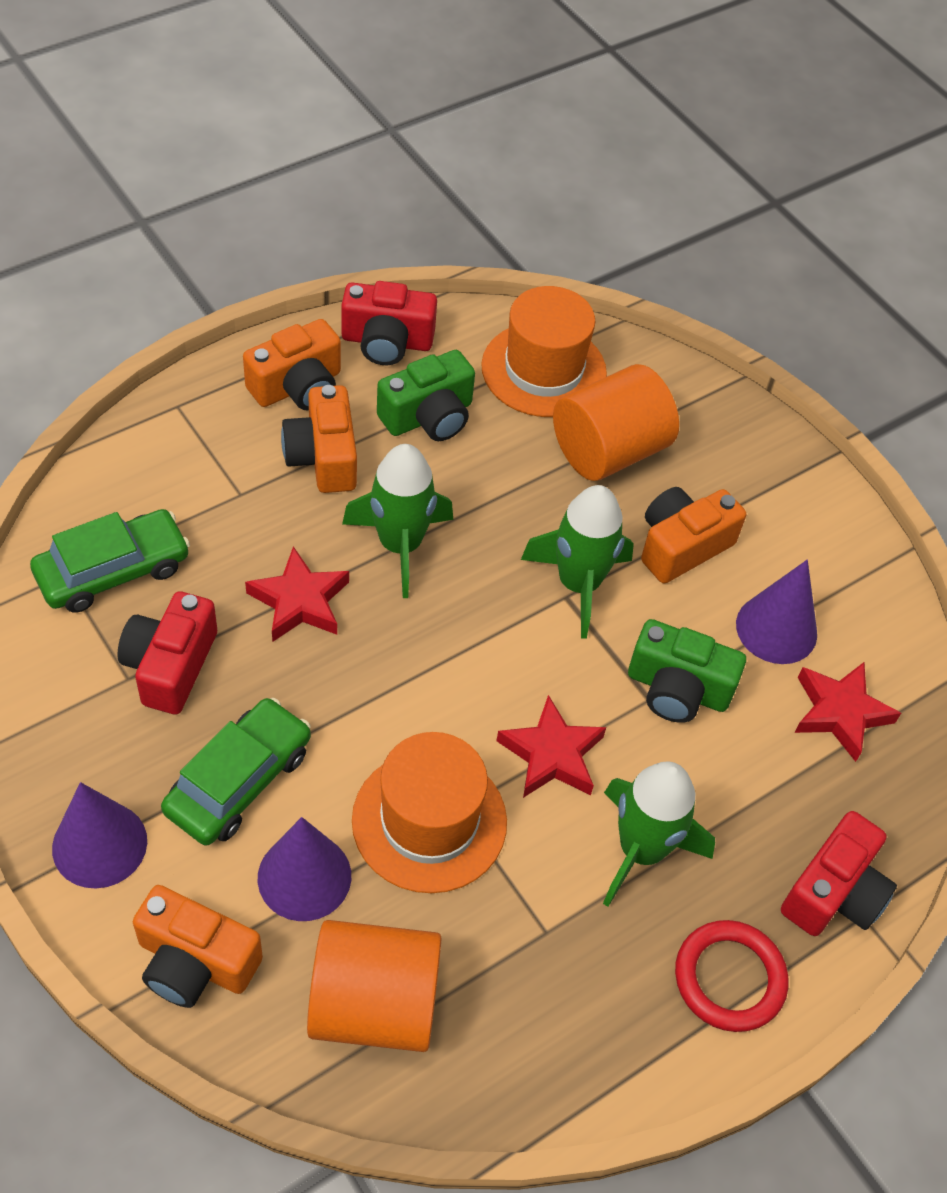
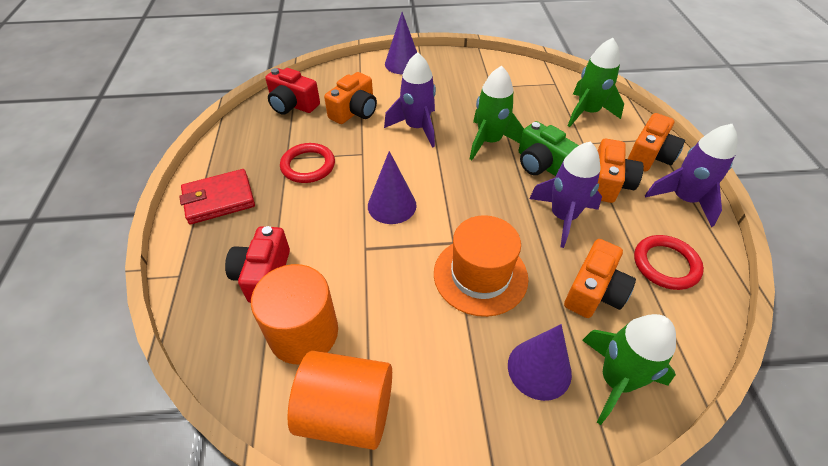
green camera: [377,350,475,441] [628,619,746,723] = 2 -> [519,121,579,176] = 1
green car: [30,509,190,613] [161,698,311,845] = 2 -> none = 0
orange hat: [352,732,507,893] [481,286,607,417] = 2 -> [434,215,528,317] = 1
purple rocket: none = 0 -> [384,52,436,148] [529,141,602,248] [645,124,738,227] = 3
red camera: [117,591,217,715] [341,281,437,365] [781,811,897,936] = 3 -> [225,226,290,303] [265,68,320,115] = 2
red ring: [675,920,788,1032] = 1 -> [280,143,335,183] [634,235,704,290] = 2
red star: [245,546,349,642] [496,695,606,798] [794,662,901,762] = 3 -> none = 0
red wallet: none = 0 -> [179,169,255,224] = 1

